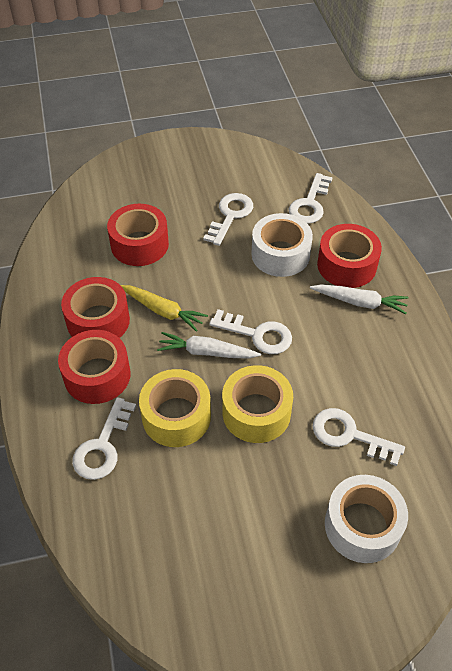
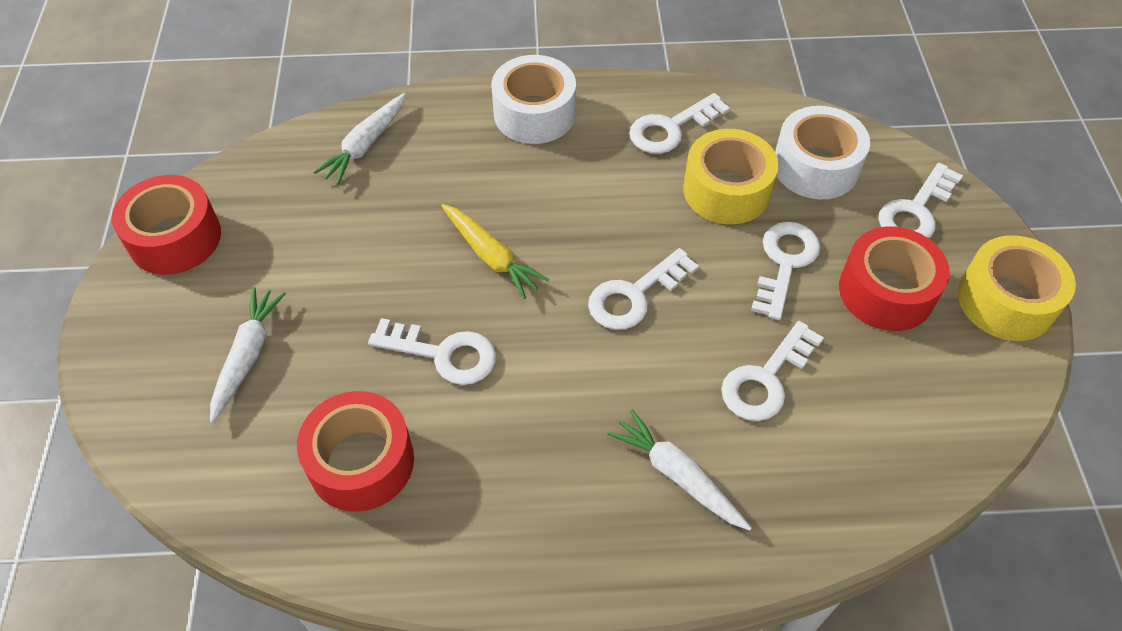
red tape: [58,330,131,404] [61,277,130,338] [107,204,169,266] [317,224,382,288] = 4 -> [112,175,221,275] [297,391,414,512] [839,226,950,331] = 3
white carrot: [157,332,261,359] [310,284,409,314] = 2 -> [210,287,286,423] [313,93,406,185] [607,409,752,531] = 3
white key: [72,397,136,480] [203,193,253,246] [209,309,292,354] [289,173,332,224] [312,408,405,466] = 5 -> [368,318,496,385] [588,248,699,330] [629,93,730,154] [721,321,824,421] [751,222,820,320] [879,163,963,238] = 6

